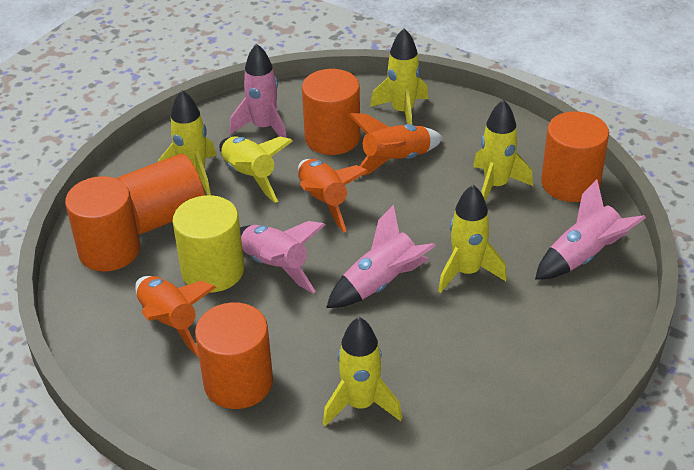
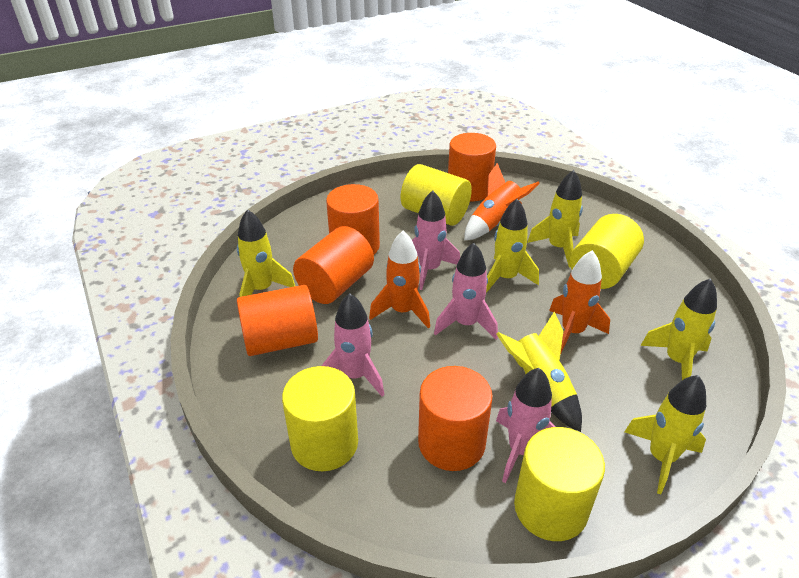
yellow cylinder: [172,195,244,293] = 1 -> [282,366,358,471] [401,164,472,226] [514,427,605,541] [570,214,644,289] = 4

